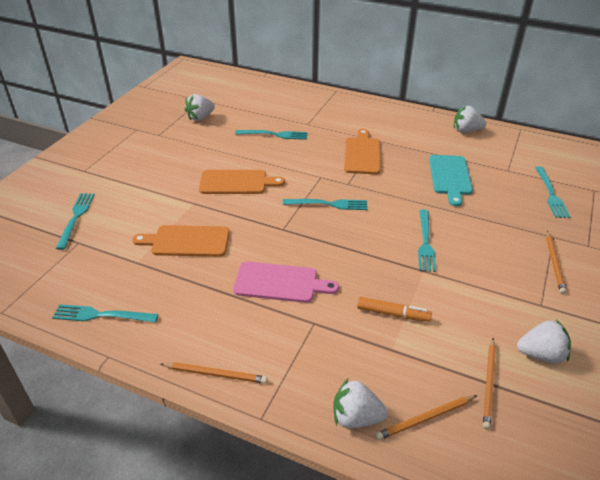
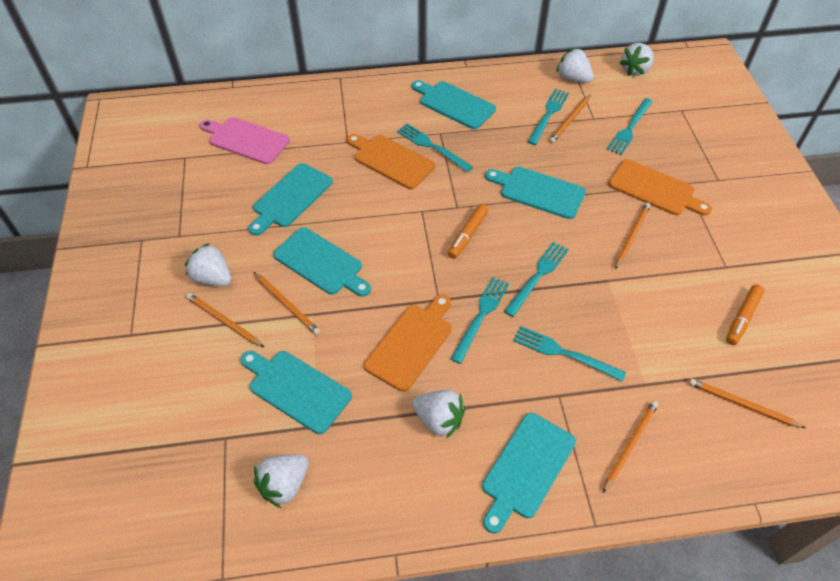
orange marker: [357,297,432,322] = 1 -> [448,204,488,259] [726,285,764,345] = 2
orange pencil: [161,362,268,384] [375,395,477,440] [483,338,496,430] [546,231,566,294] = 4 -> [186,293,264,347] [254,272,321,335] [549,94,591,143] [603,401,658,493] [615,203,651,270] [689,378,805,428] = 6
turquoise cutting board: [429,155,473,207] = 1 -> [240,351,352,434] [248,163,333,236] [273,227,371,297] [412,80,496,129] [482,413,576,533] [485,167,586,219] = 6
white strawberry: [185,94,215,121] [333,379,388,429] [454,106,486,133] [517,320,571,364] = 4 -> [185,243,232,286] [254,454,309,508] [412,390,465,439] [556,48,594,83] [620,43,654,76] = 5

